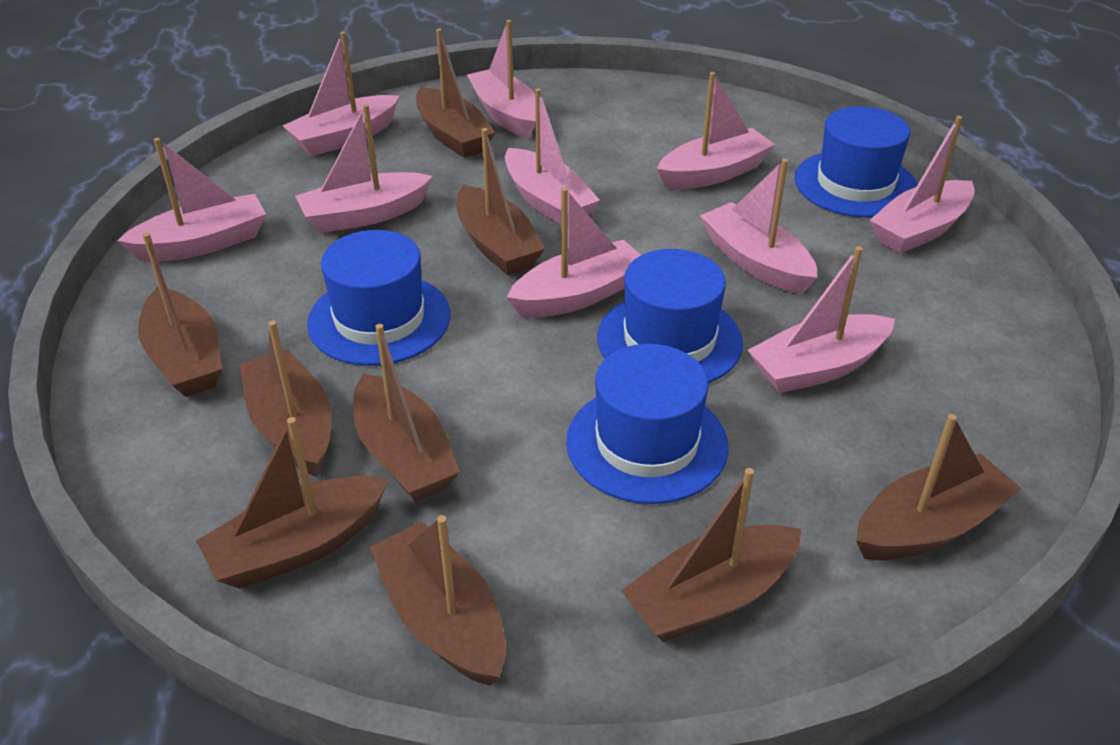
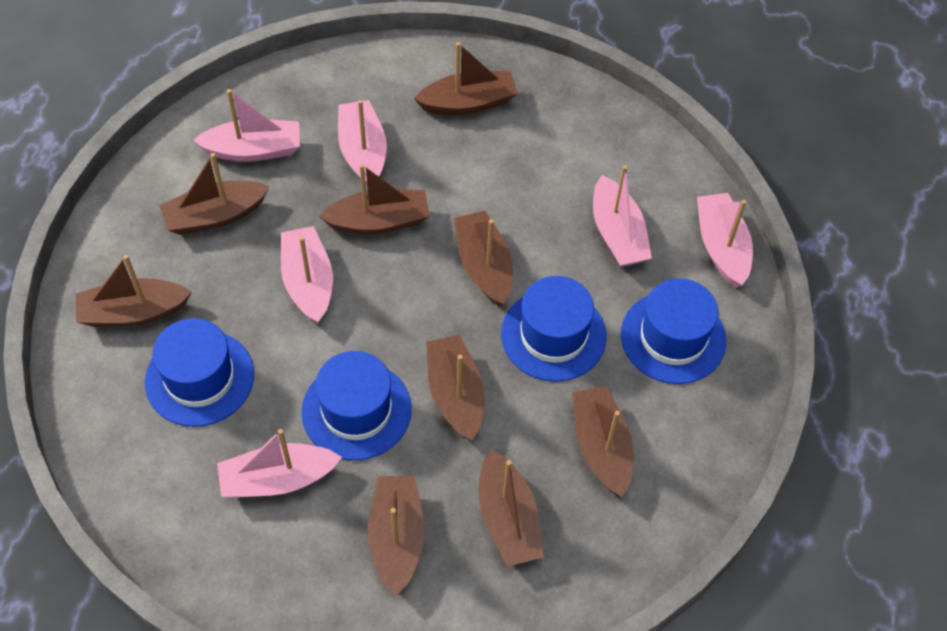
pink boat: [117,138,266,262] [283,31,399,156] [295,104,433,233] [467,20,536,138] [505,88,600,225] [507,187,641,318] [657,72,776,189] [700,159,817,294] [748,246,895,394] [870,116,975,254] = 10 -> [193,89,300,162] [217,429,342,498] [281,226,333,324] [338,100,387,185] [593,165,652,267] [697,193,753,288] = 6

